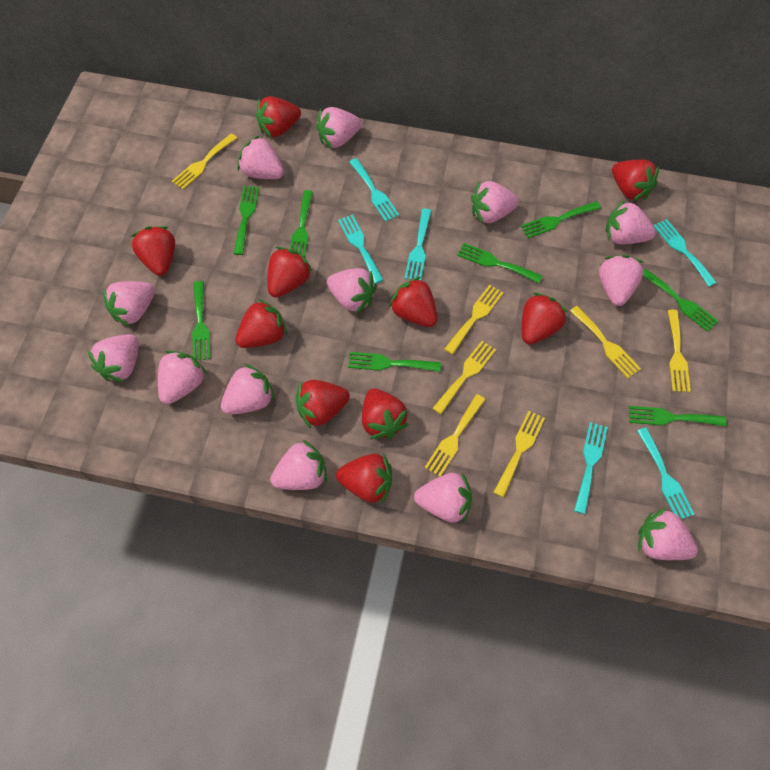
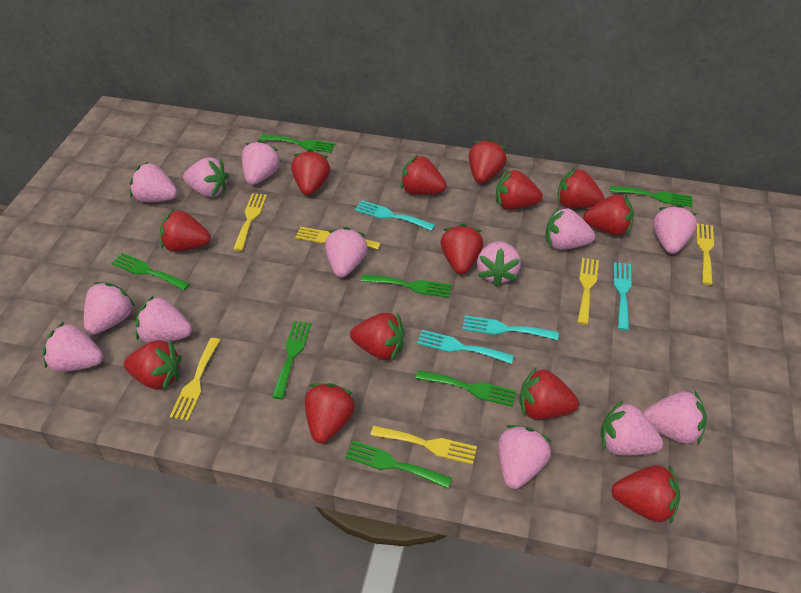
green fork: [192,281,211,360] [233,186,259,255] [290,190,313,258] [348,352,441,372] [457,243,542,283] [520,201,601,238] [629,406,727,426] [643,268,718,332] = 8 -> [111,253,190,290] [260,134,335,153] [272,321,311,399] [345,440,452,489] [361,274,452,298] [416,370,516,407] [610,186,692,207] = 7
red strawberry: [131,226,175,276] [235,299,287,348] [256,96,301,137] [268,247,313,298] [296,380,350,428] [336,454,392,504] [362,389,409,439] [389,277,438,327] [522,293,567,344] [612,159,659,201] = 10 -> [124,340,182,390] [160,209,211,252] [291,149,330,195] [305,383,356,444] [350,313,405,361] [400,154,446,195] [441,224,483,274] [469,139,507,183] [496,169,543,210] [520,367,579,420] [558,168,605,208] [583,194,634,236] [611,465,680,524] = 13
turquoise fork: [338,215,383,284] [349,158,399,222] [404,209,431,280] [574,422,608,514] [637,427,695,519] [654,219,717,287] = 6 -> [355,200,435,231] [417,330,514,364] [462,315,559,340] [614,262,632,331] = 4
yellow fork: [172,133,237,189] [425,394,486,477] [432,341,496,414] [444,285,503,355] [493,411,545,497] [570,306,641,378] [668,310,691,392] = 7 -> [170,338,220,421] [233,193,267,251] [295,227,380,249] [370,426,477,465] [577,258,599,325] [696,223,714,285] = 6

